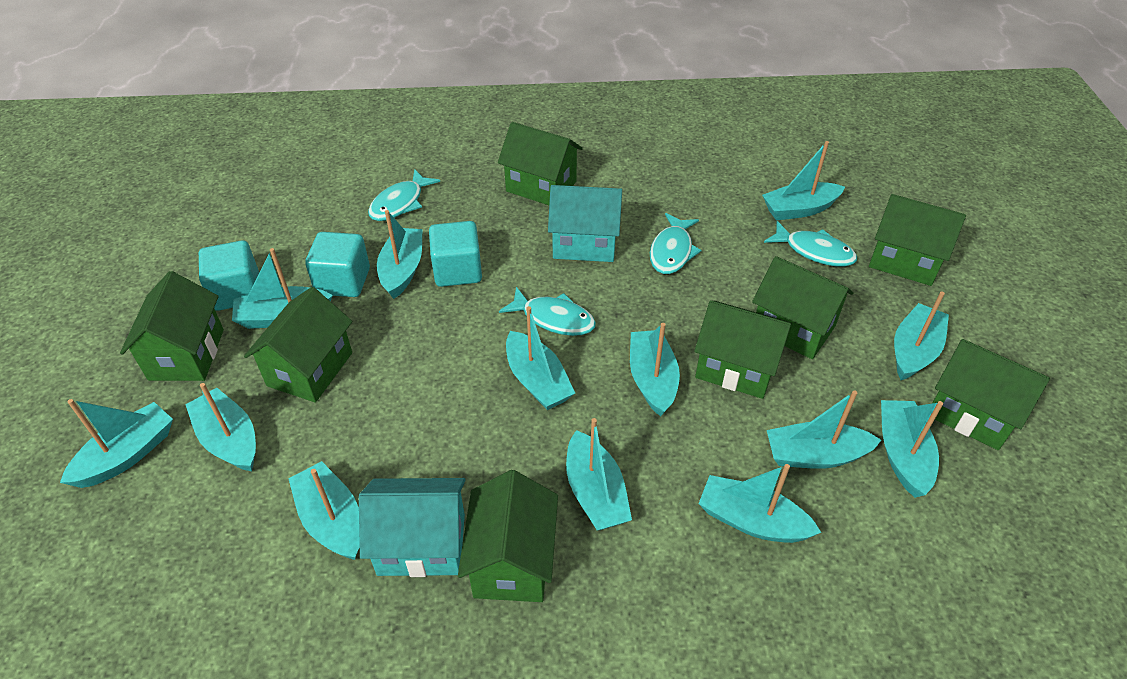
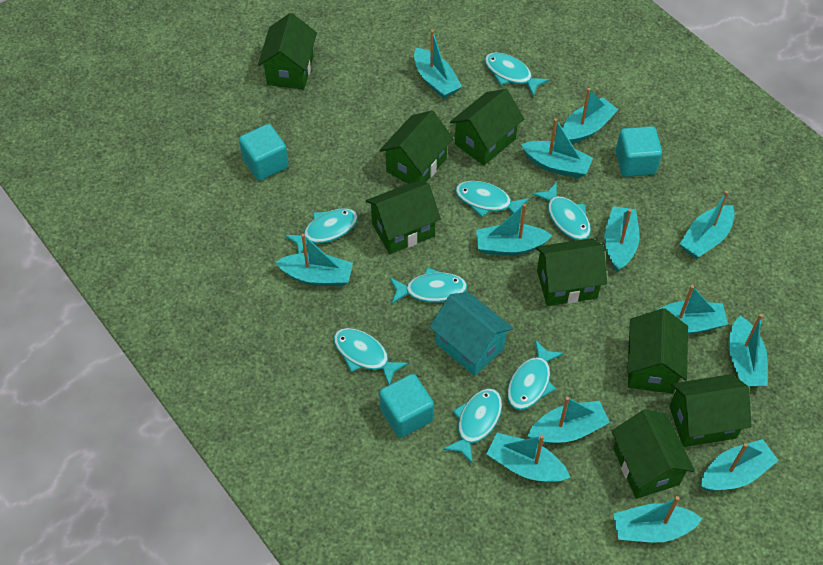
turquoise fish: [368,169,440,221] [499,287,596,336] [650,213,701,274] [764,221,857,266] = 4 -> [285,208,358,254] [334,328,409,385] [390,267,468,304] [443,388,502,464] [455,181,530,217] [484,52,549,97] [507,340,564,410] [532,182,591,240] = 8
turquoise house: [359,478,466,577] [548,185,622,262] = 2 -> [429,292,514,376] = 1

